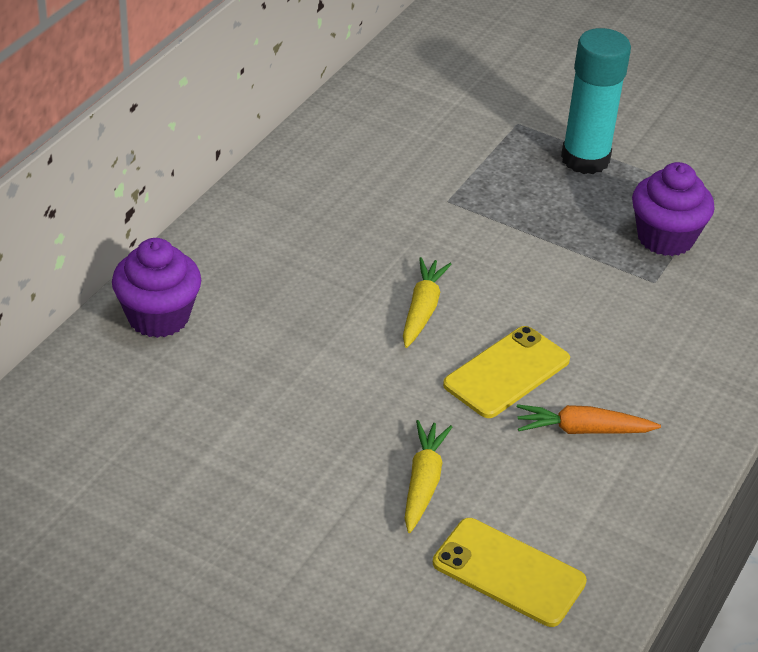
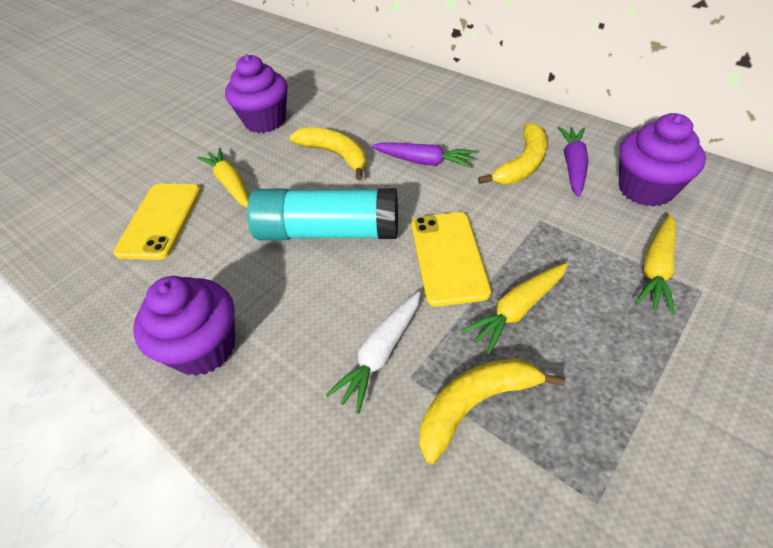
orange carrot: [517,404,661,434] = 1 -> none = 0
purple carrot: none = 0 -> [371,142,476,168] [558,126,588,197] = 2
purple cupcake: [112,238,201,338] [632,162,715,256] = 2 -> [133,276,235,376] [225,54,288,133] [619,113,706,207] = 3
white carrot: none = 0 -> [326,292,420,414] = 1
yellow banana: none = 0 -> [290,127,366,180] [420,359,565,464] [478,123,547,184] = 3
yellow carrot: [403,257,452,348] [404,420,452,533] = 2 -> [197,148,249,207] [461,263,568,354] [635,214,676,315] = 3

